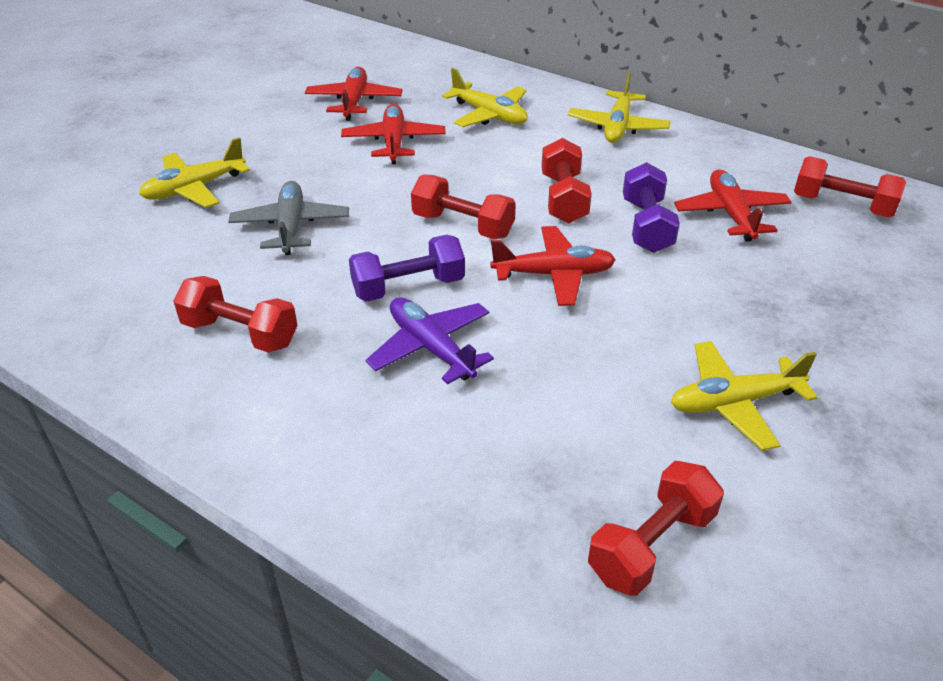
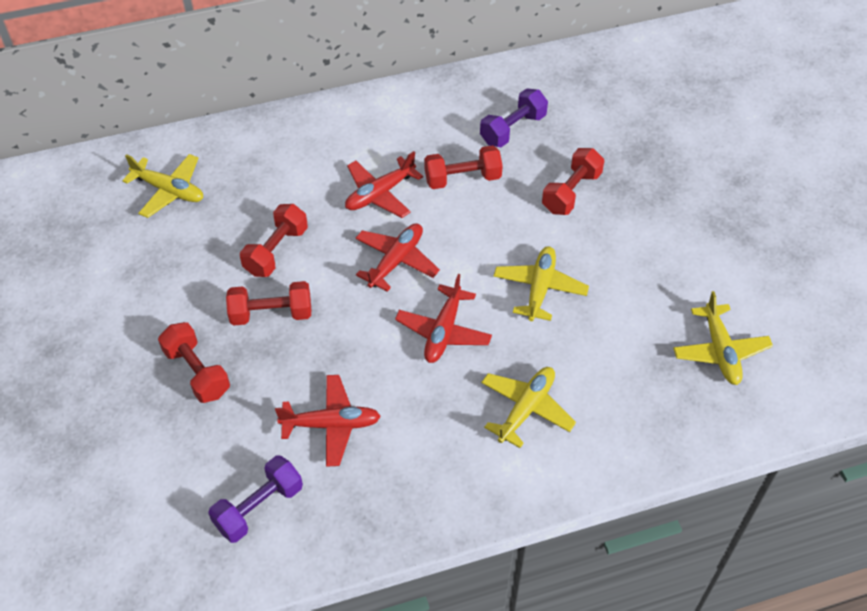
grey plane: [228,181,349,255] = 1 -> none = 0
purple plane: [366,297,494,385] = 1 -> none = 0

